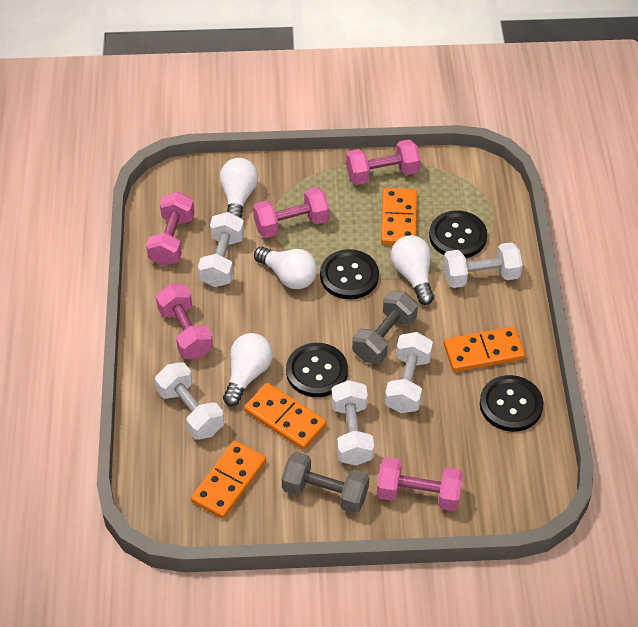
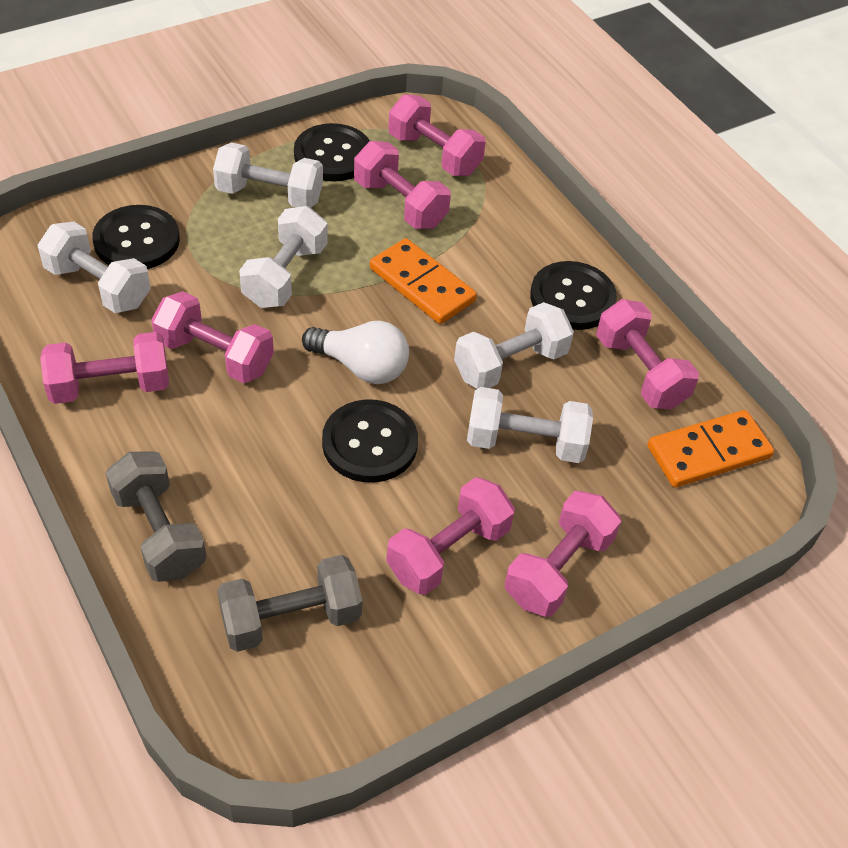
orange domino: [191,440,266,519] [244,383,326,450] [381,188,417,245] [444,327,525,372] = 4 -> [370,238,477,324] [647,410,774,488] = 2
pink dumbbell: [146,192,194,266] [156,284,213,359] [253,187,329,238] [346,139,420,185] [377,457,463,511] = 5 -> [40,332,169,404] [151,291,274,383] [354,141,451,229] [386,477,515,595] [388,94,486,176] [505,491,621,617] [596,299,699,409] = 7
white light bulb: [220,158,258,219] [223,333,273,406] [254,247,317,289] [391,235,434,305] = 4 -> [302,321,409,384] = 1

